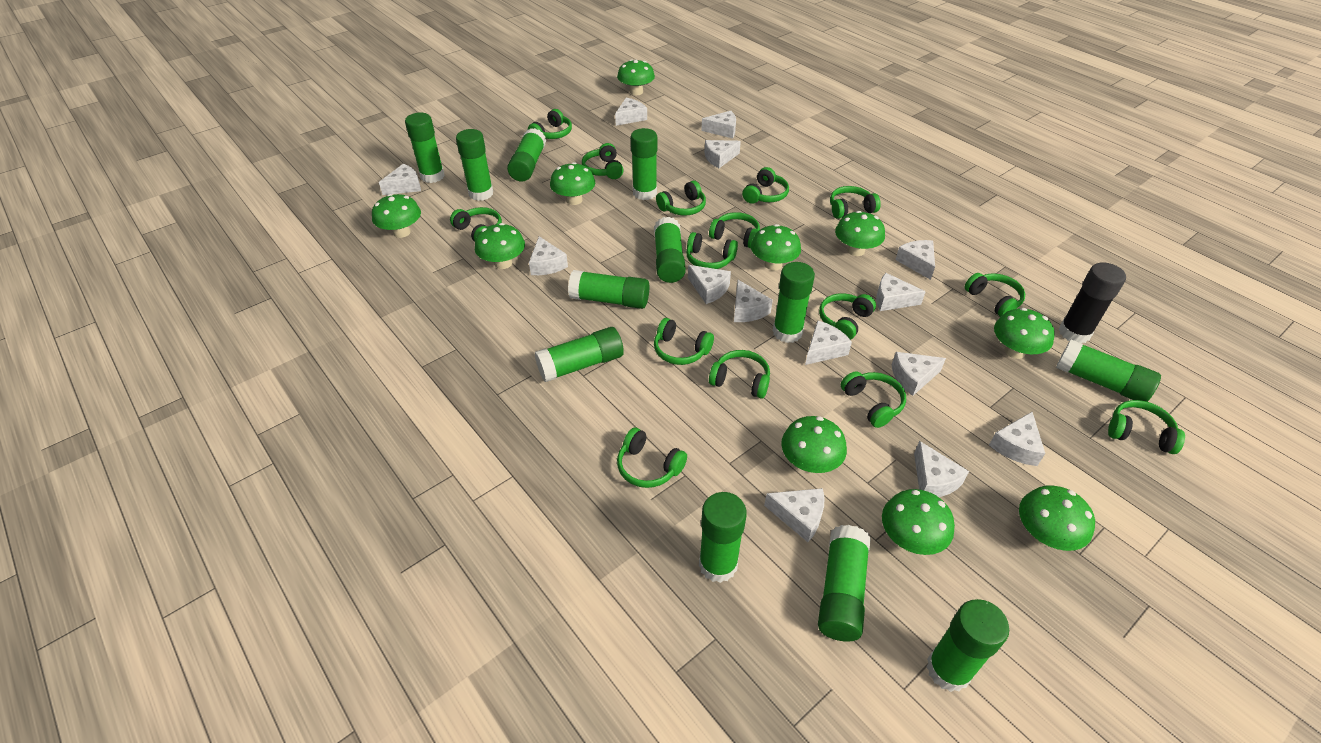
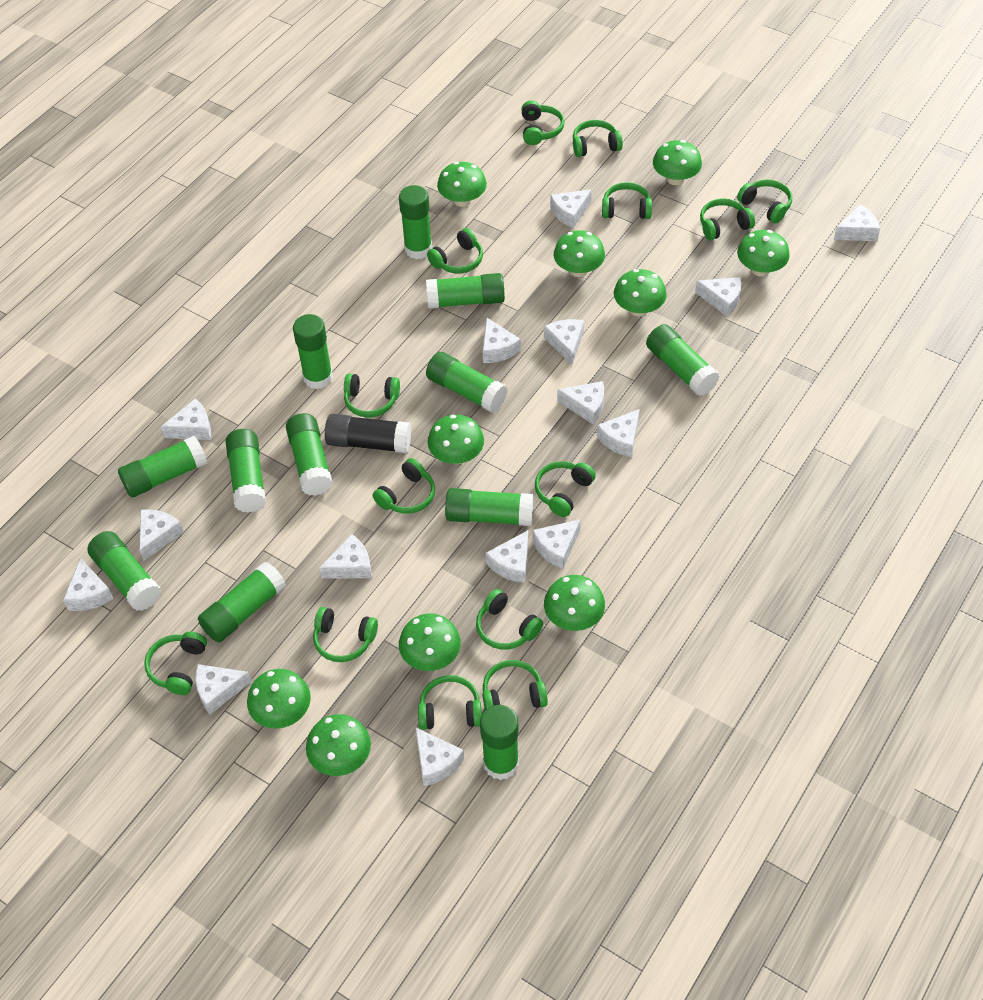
green headphones: [450,207,502,242] [528,109,572,139] [582,143,623,179] [617,427,687,488] [654,318,714,365] [656,180,706,216] [686,232,738,269] [709,212,760,248] [709,350,770,399] [742,167,789,204] [819,293,876,340] [830,186,881,219] [841,371,906,428] [965,273,1025,317] [1108,400,1185,454] = 15 -> [144,632,207,695] [313,607,378,662] [344,374,400,417] [373,458,435,514] [418,675,482,730] [427,228,483,274] [476,589,543,650] [482,660,548,710] [521,100,565,145] [535,461,596,517] [573,120,623,157] [602,182,652,219] [700,199,755,240] [737,179,792,223] = 14
white cheese: [379,164,421,195] [529,236,568,275] [615,98,647,126] [688,265,731,304] [701,111,736,138] [704,140,741,168] [734,280,773,322] [764,488,824,542] [805,321,852,365] [876,273,926,311] [892,352,946,396] [895,240,935,280] [914,441,969,497] [989,412,1045,466] = 14 -> [63,558,114,611] [139,509,184,561] [161,398,211,440] [195,664,252,714] [319,534,372,579] [415,727,464,786] [483,317,521,363] [486,530,528,583] [532,519,581,569] [544,319,584,365] [550,189,592,228] [557,381,604,424] [597,409,640,457] [695,277,741,317] [834,204,880,241] = 15

